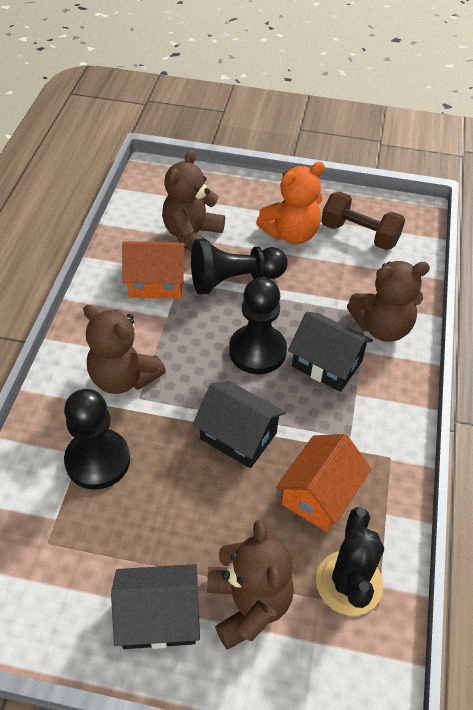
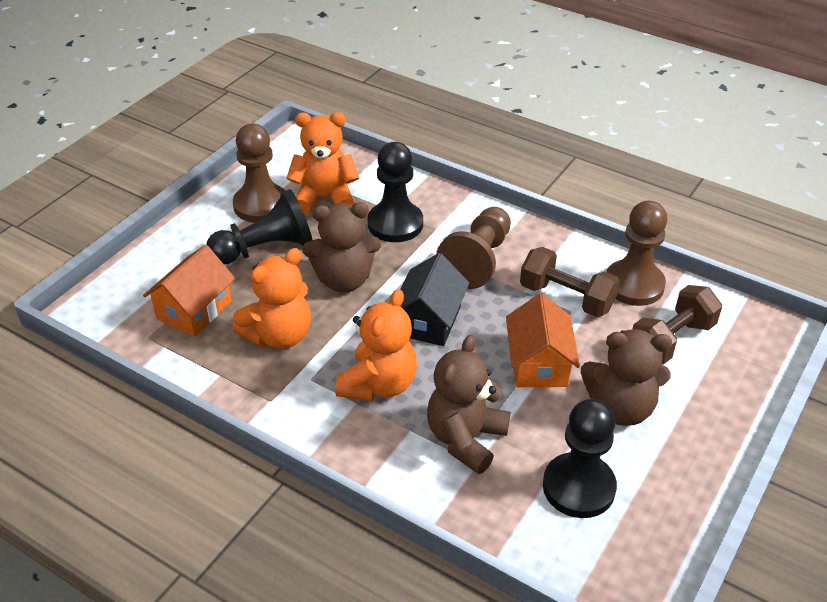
black cactus: [316,507,384,616] = 1 -> none = 0
black house: [111,564,200,649] [192,381,286,468] [288,312,373,392] = 3 -> [400,253,469,346] = 1
brown dumbbell: [321,192,405,250] = 1 -> [520,247,620,317] [632,285,722,365] = 2
brown pawn: none = 0 -> [233,124,285,223] [436,207,511,289] [606,201,667,306] = 3
brown teddy bear: [83,305,166,394] [162,150,225,252] [207,520,294,650] [347,261,430,342] = 4 -> [302,202,381,293] [427,335,510,474] [581,329,672,426] = 3
orange teddy bear: [256,162,325,244] = 1 -> [233,248,311,349] [286,112,359,215] [335,289,417,401] = 3

